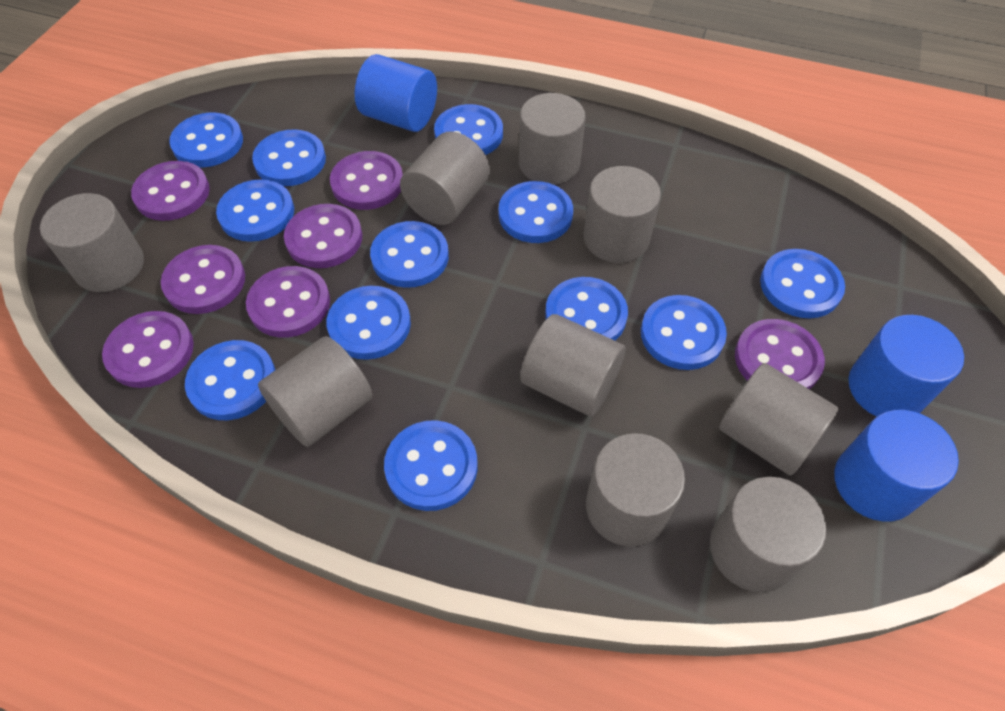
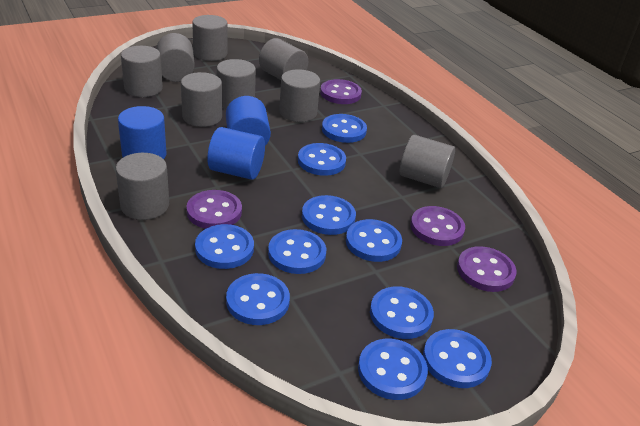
blue button: [169,112,243,167] [185,340,275,420] [216,179,294,242] [252,129,326,186] [327,286,411,360] [370,221,449,288] [384,420,478,511] [434,104,503,155] [499,181,573,243] [545,277,628,341] [641,295,727,370] [760,249,845,318] = 12 -> [195,224,254,269] [226,273,290,325] [268,229,326,274] [298,143,346,176] [302,195,356,235] [322,114,367,143] [346,219,402,262] [358,339,428,400] [370,286,434,339] [423,329,492,388] = 10
purple button: [102,311,194,388] [131,161,210,221] [161,245,245,314] [246,266,330,338] [284,204,362,268] [330,151,403,210] [735,319,825,389] = 7 -> [186,190,242,229] [320,79,362,104] [410,206,465,246] [457,246,517,292] = 4

